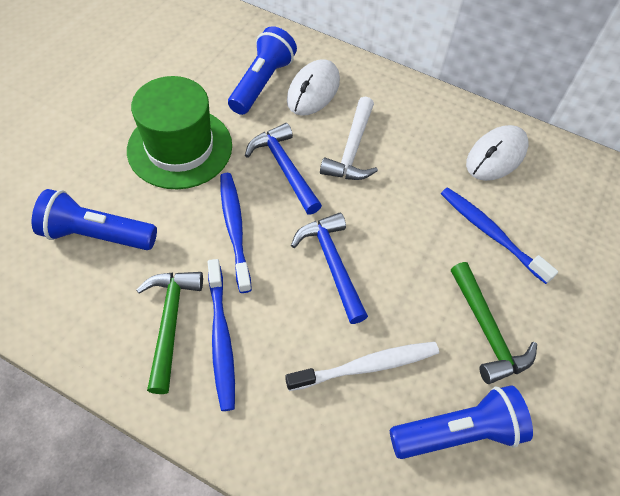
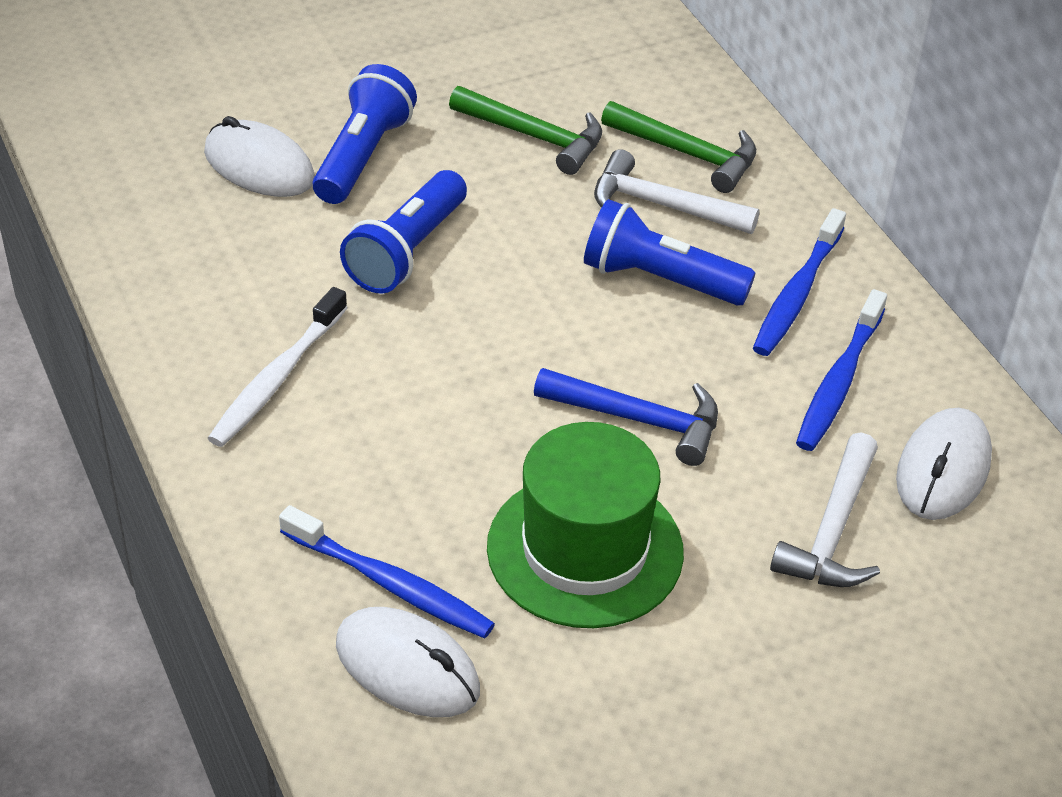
blue hammer: [245,123,322,214] [291,213,368,324] = 2 -> [534,368,718,466] = 1
white hammer: [320,97,378,180] = 1 -> [594,149,760,234] [770,432,880,587] = 2
white mouse: [287,59,340,116] [466,125,529,181] = 2 -> [204,116,315,197] [336,607,480,717] [896,408,992,520] = 3

